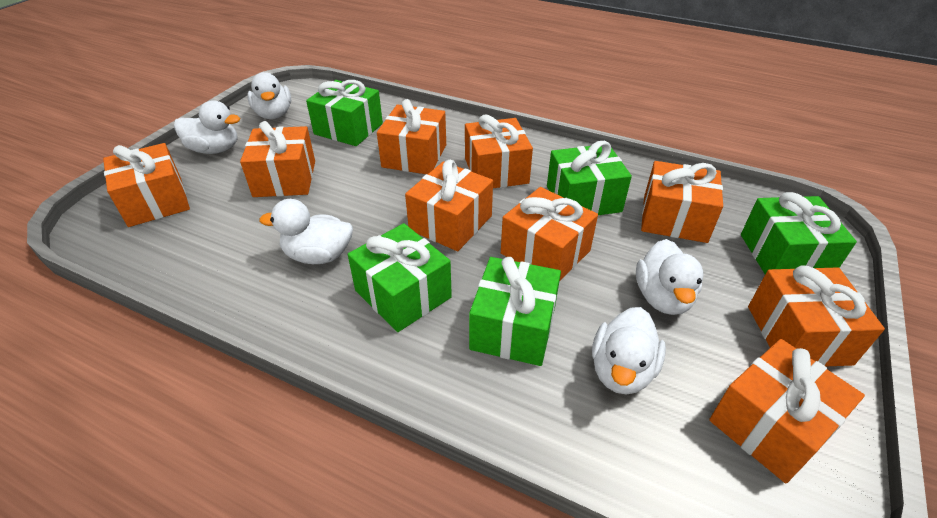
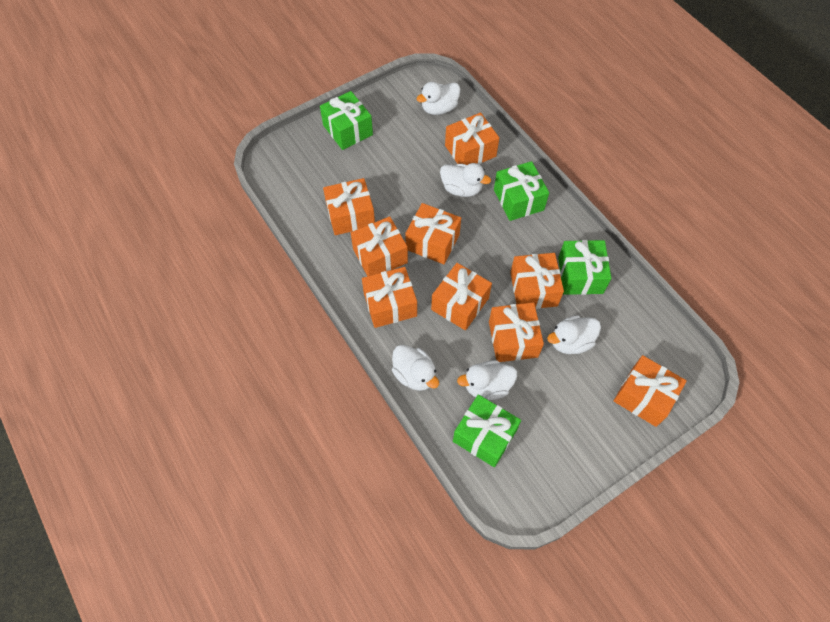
green gift: [306,80,383,146] [348,223,452,332] [469,257,561,366] [547,141,632,215] [741,192,857,274] = 5 -> [320,91,373,150] [453,394,521,467] [494,161,549,221] [558,240,611,295] = 4

